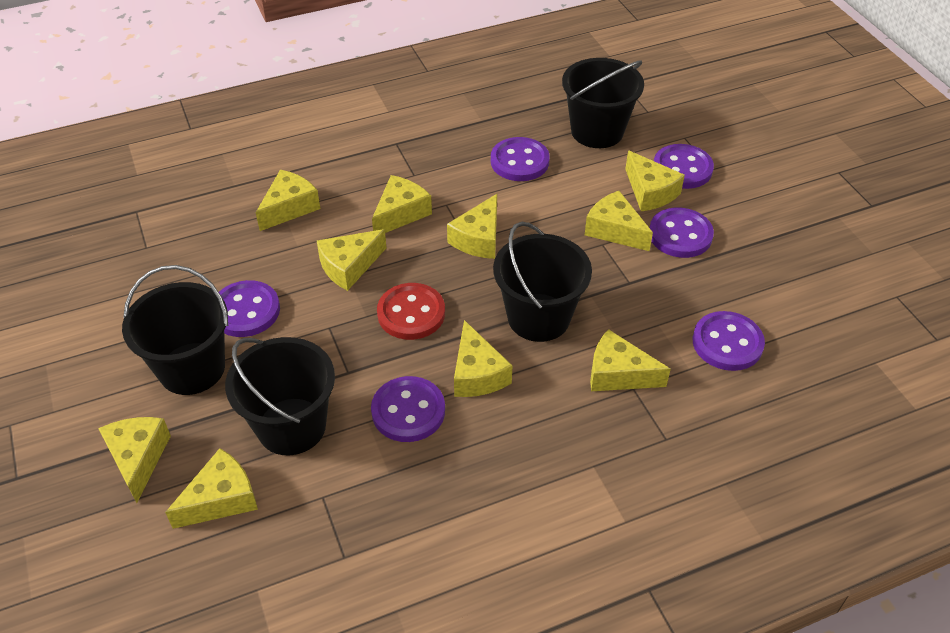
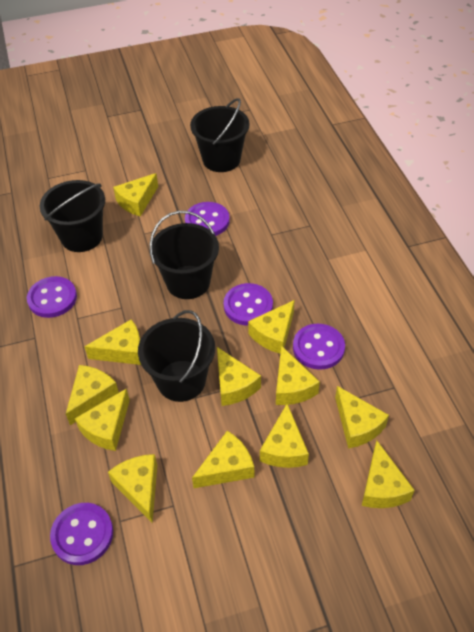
purple button: [219,280,280,337] [371,376,445,442] [491,137,550,181] [650,208,714,258] [654,144,714,189] [693,311,765,371] = 6 -> [27,276,77,318] [50,503,113,565] [185,202,230,236] [224,283,273,326] [293,324,345,370] = 5
red button: [377,283,445,340] = 1 -> none = 0
yellow cheese: [98,417,171,503] [165,448,258,529] [256,170,320,231] [317,229,386,291] [372,175,432,233] [447,194,497,259] [454,320,513,397] [585,191,653,251] [590,329,671,391] [625,150,685,211] = 10 -> [66,365,119,425] [75,388,130,451] [84,319,141,365] [108,454,157,523] [113,173,158,216] [192,431,254,488] [217,347,261,406] [248,300,295,353] [260,404,309,468] [276,346,320,405] [335,386,389,448] [362,440,415,508] = 12

